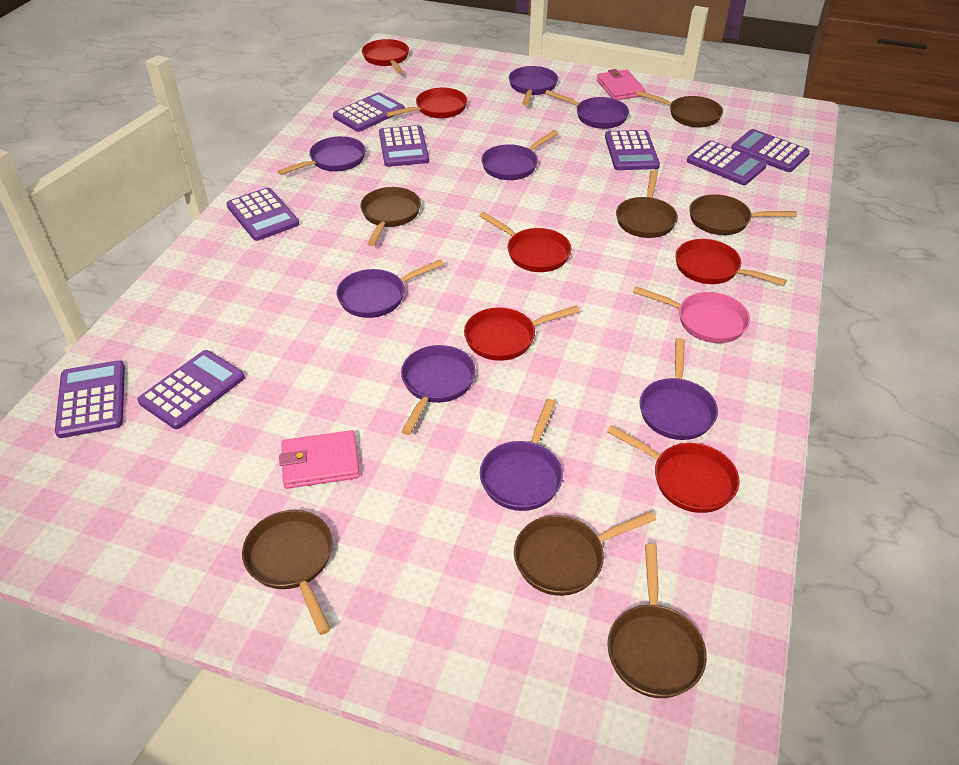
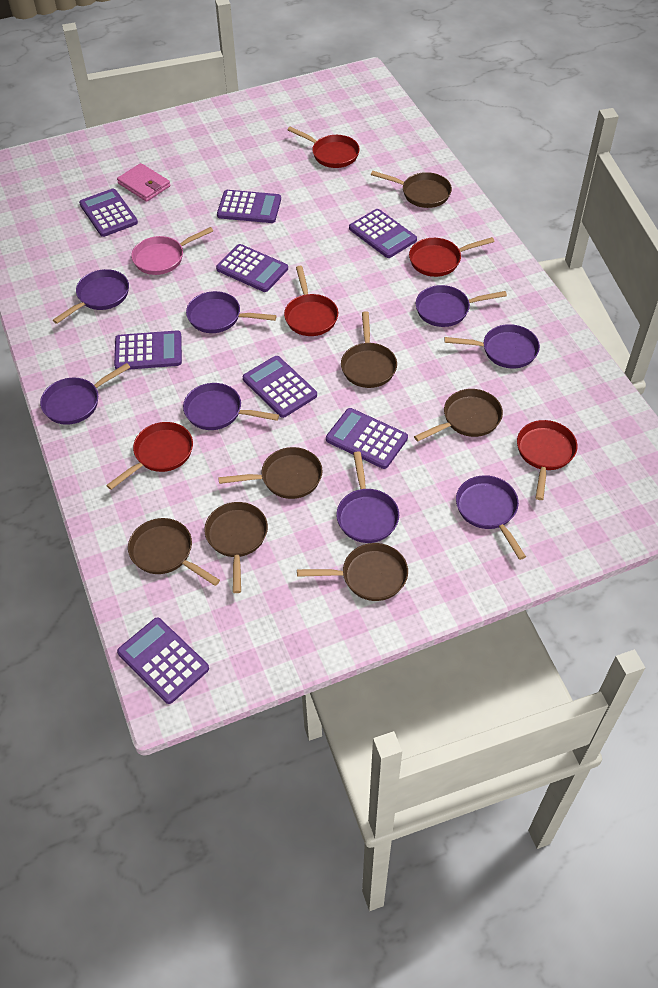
pink wallet: [279,430,360,489] [597,69,646,100] = 2 -> [117,163,170,202] = 1
red pan: [362,39,409,74] [386,88,467,118] [464,305,580,361] [479,212,571,272] [607,425,740,513] [675,239,787,286] = 6 -> [106,422,193,490] [284,266,338,336] [287,126,360,168] [409,237,495,277] [517,420,577,500] = 5

